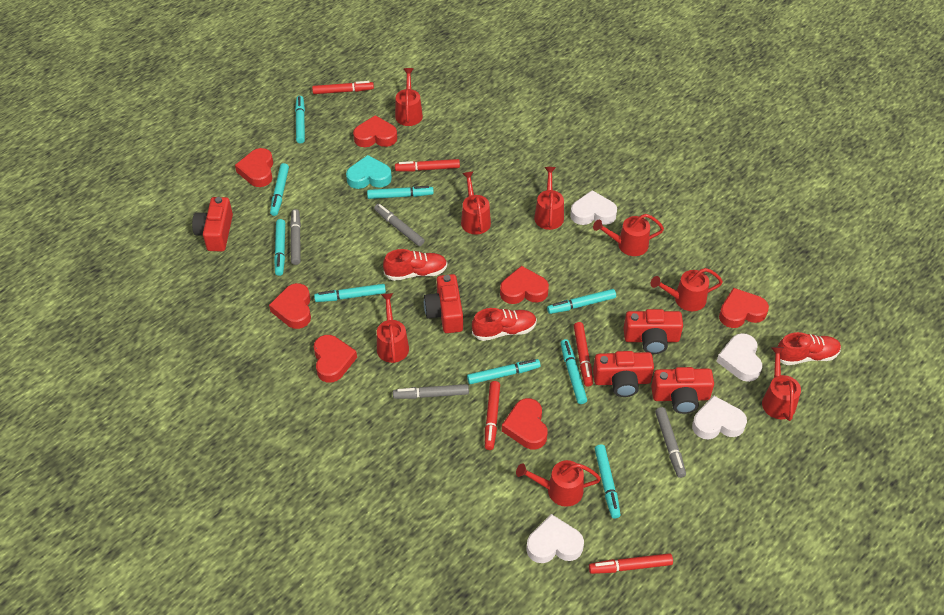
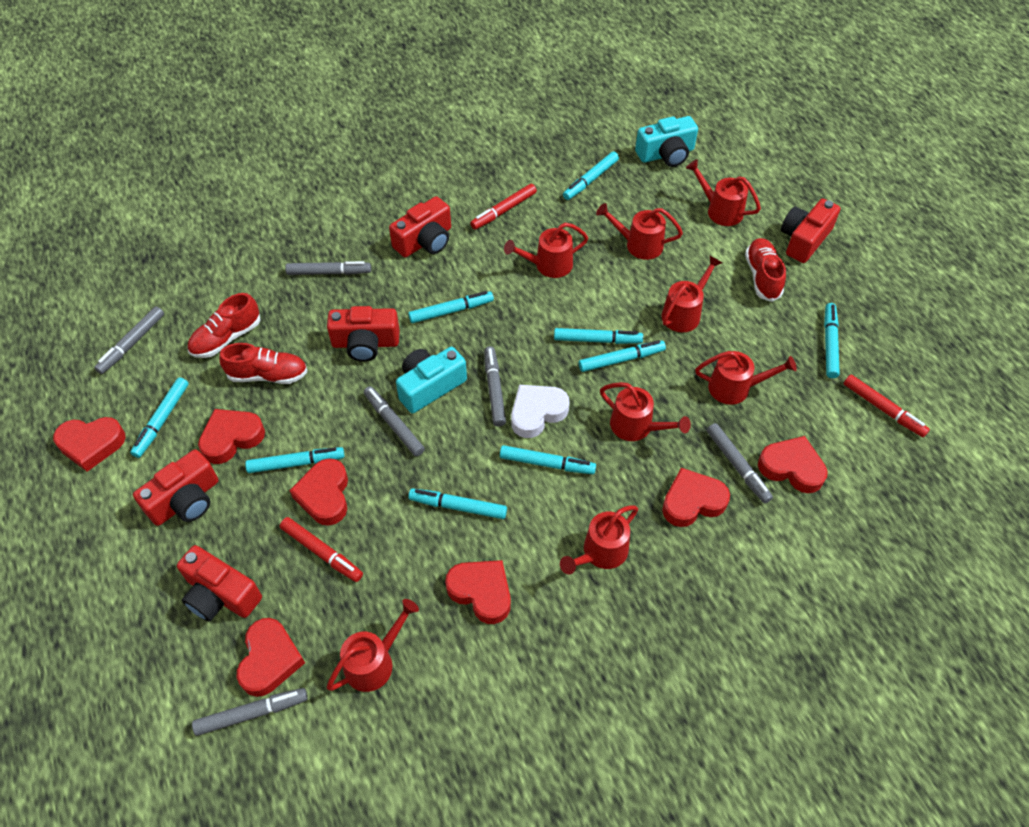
grey marker: [290,209,301,265] [374,204,425,246] [393,384,469,399] [655,407,686,478] = 4 -> [94,306,164,374] [192,688,308,736] [285,261,371,275] [364,386,425,456] [484,346,506,427] [707,423,773,503] = 6
red marker: [312,81,374,94] [395,159,460,172] [485,381,500,450] [574,322,593,386] [589,553,673,574] = 5 -> [280,517,363,582] [470,184,537,230] [844,375,930,437] = 3
turquoise camera: none = 0 -> [396,347,467,413] [635,116,698,167] = 2
turquoise heart: [346,155,392,189] = 1 -> none = 0
white heart: [526,514,584,563] [570,190,617,225] [692,395,747,439] [716,333,762,382] = 4 -> [511,385,570,438] = 1

